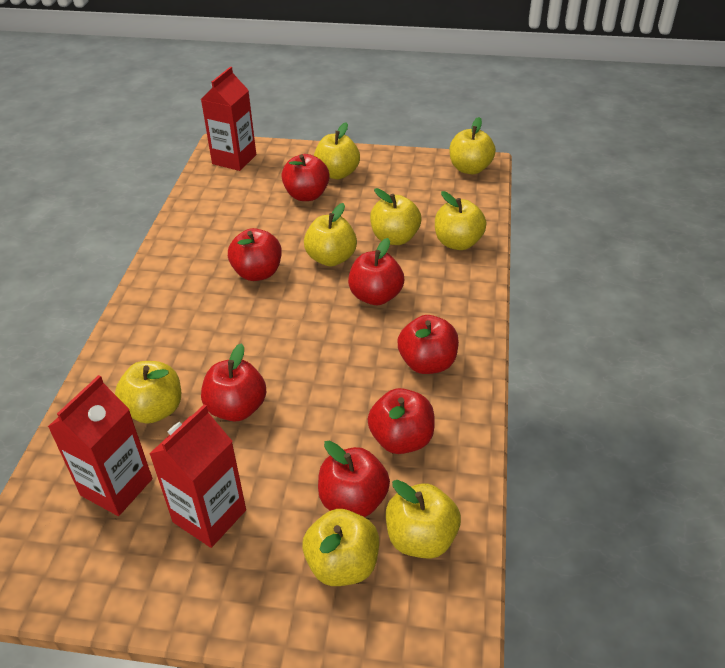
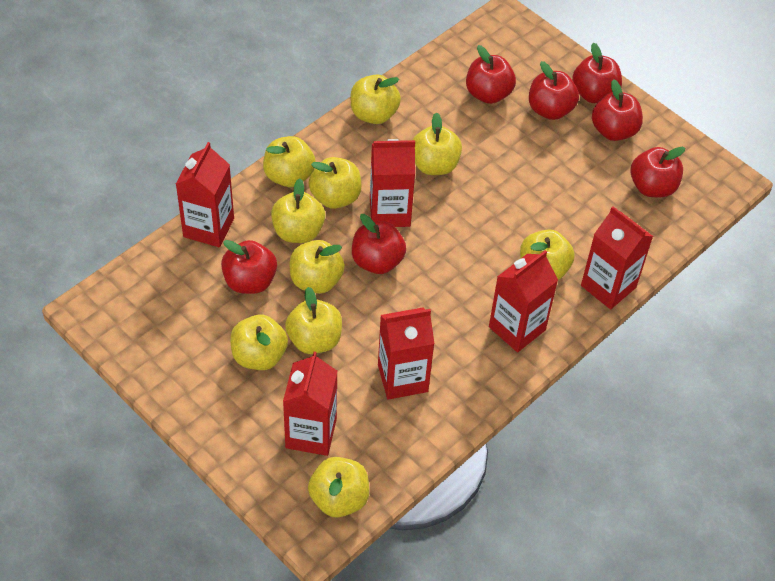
red carton: [48,375,152,516] [149,404,246,548] [201,67,256,171] = 3 -> [176,142,234,247] [283,352,337,456] [370,139,415,227] [378,307,434,400] [489,250,558,352] [581,206,653,309] = 6
yellow apple: [115,361,181,424] [302,509,379,586] [304,203,357,266] [314,122,360,179] [370,188,421,245] [386,480,461,559] [435,191,487,250] [450,117,496,174] = 8 -> [230,315,288,370] [263,136,316,187] [271,178,325,243] [285,287,342,354] [290,240,345,294] [308,457,369,518] [309,157,361,209] [351,74,401,124] [413,112,462,175] [520,229,575,280] = 10

